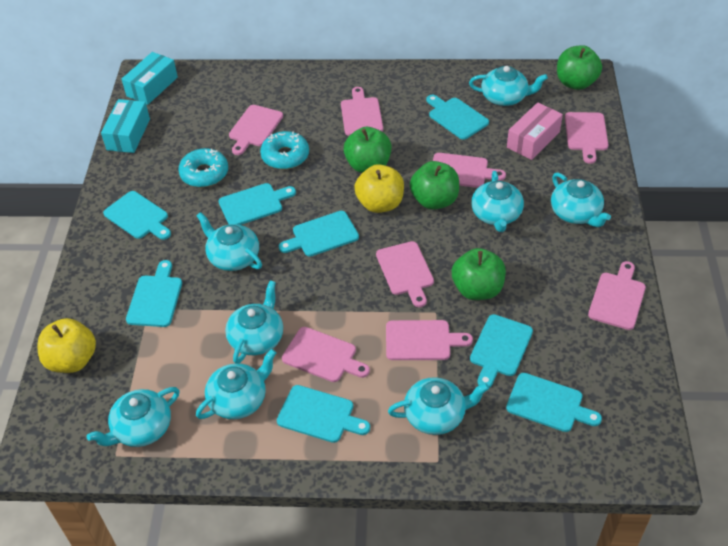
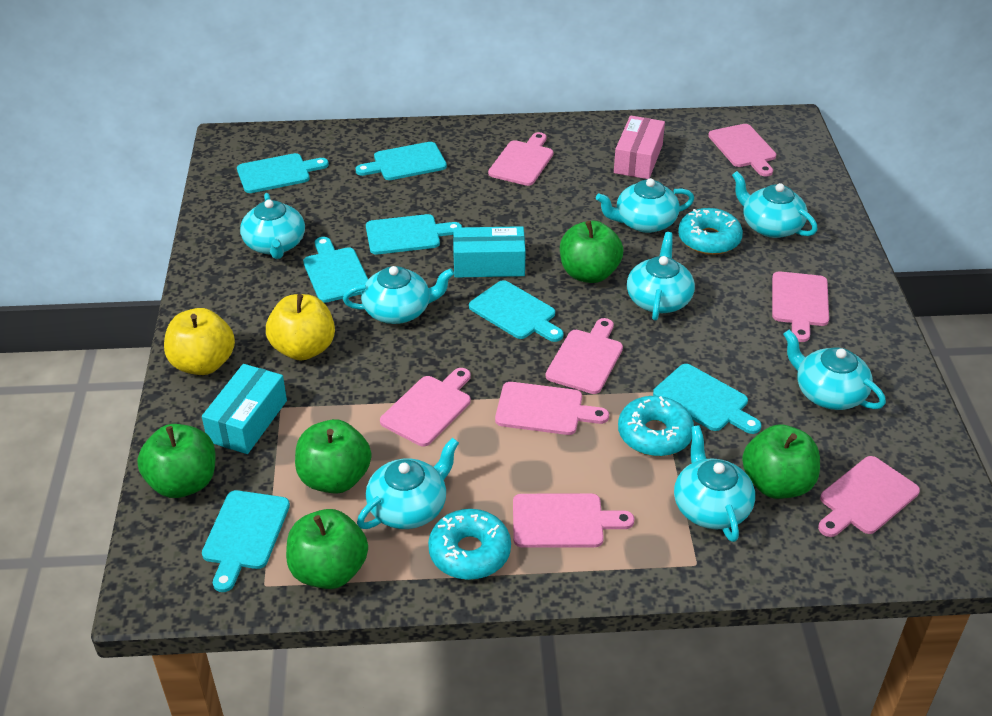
green apple: [344,127,392,173] [410,161,459,210] [452,248,506,300] [557,45,602,90] = 4 -> [137,424,216,498] [286,509,368,589] [295,419,371,494] [560,221,623,283] [742,424,820,499] = 5
turquoise cutting board: [103,191,171,240] [126,260,182,327] [219,183,296,225] [277,385,370,443] [279,211,359,257] [426,95,489,140] [470,314,533,388] [506,373,602,432] = 8 -> [202,490,290,592] [237,153,329,193] [303,237,368,303] [356,142,447,180] [366,214,462,254] [469,280,564,342] [653,364,761,434] = 7
turquoise donut: [178,148,228,187] [260,131,309,169] = 2 -> [428,509,511,580] [618,396,694,456] [678,208,743,255] = 3

